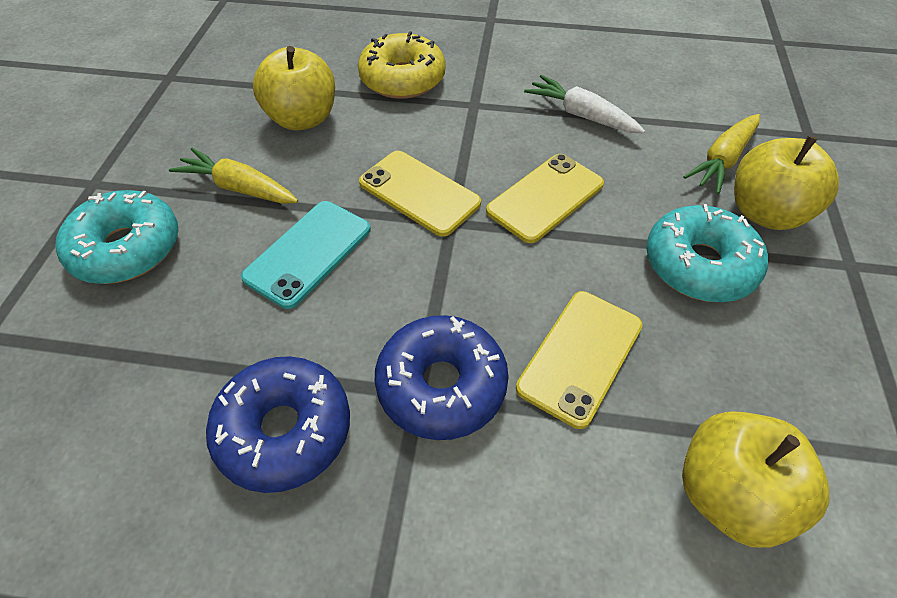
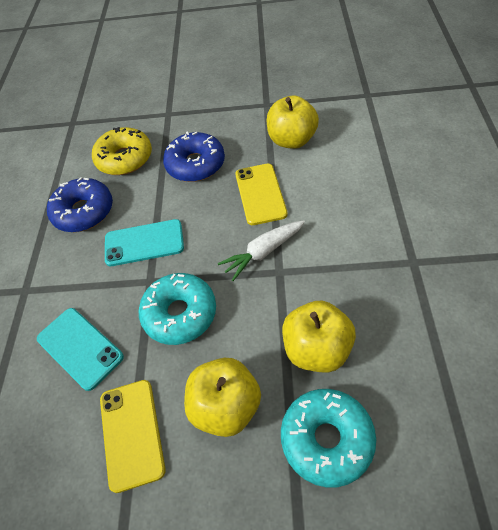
turquoise phone: [241,201,371,309] = 1 -> [37,308,124,391] [105,219,184,266] = 2
yellow carrot: [169,148,298,204] [683,114,760,194] = 2 -> none = 0
yellow phone: [359,151,481,237] [486,154,604,243] [516,291,643,429] = 3 -> [100,380,165,493] [235,164,287,225] = 2

